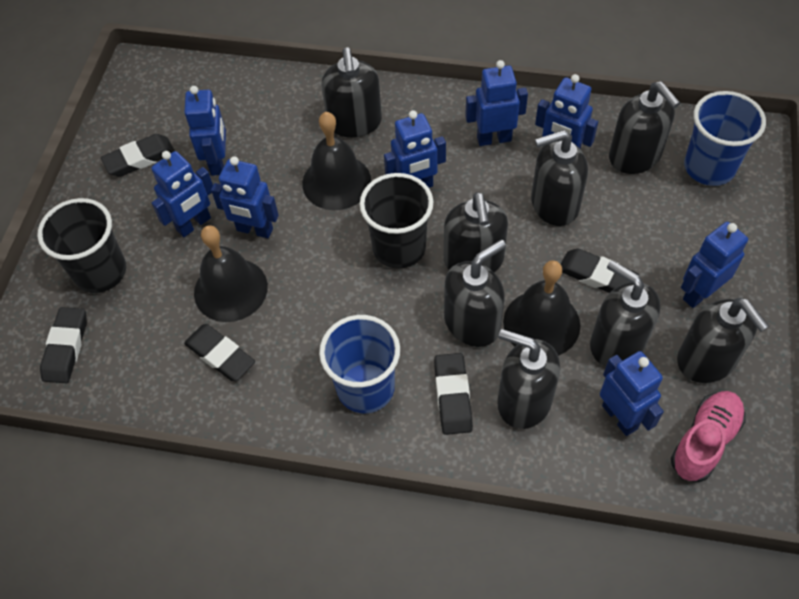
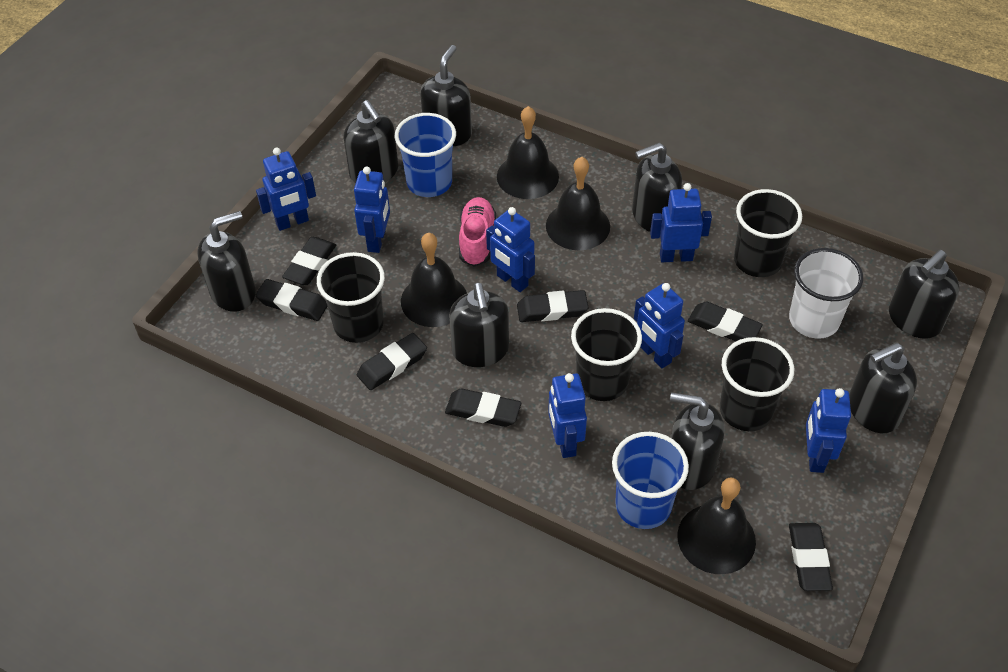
black bell: [194,225,268,322] [302,112,371,210] [503,260,580,356] = 3 -> [401,233,467,327] [497,106,559,199] [546,157,610,250] [677,477,756,574] = 4
black cup: [37,198,126,293] [360,173,434,269] = 2 -> [317,252,385,343] [571,308,642,401] [720,337,794,431] [734,189,802,277] = 4
black eraser: [40,307,87,383] [101,134,175,177] [184,324,255,381] [434,353,473,435] [561,249,640,293] = 5 -> [256,279,327,321] [282,237,336,285] [357,333,427,390] [445,389,522,427] [517,290,589,322] [688,302,763,341] [789,523,833,591] = 7
blue robot: [151,151,213,237] [184,86,226,176] [211,156,279,238] [384,110,446,188] [465,60,528,146] [535,74,598,149] [600,351,664,436] [681,222,748,308] = 8 -> [256,148,316,231] [354,166,390,253] [486,207,535,292] [548,373,587,458] [634,283,685,368] [650,183,712,262] [806,388,851,473] = 7
white cup: none = 0 -> [789,248,863,339] = 1

